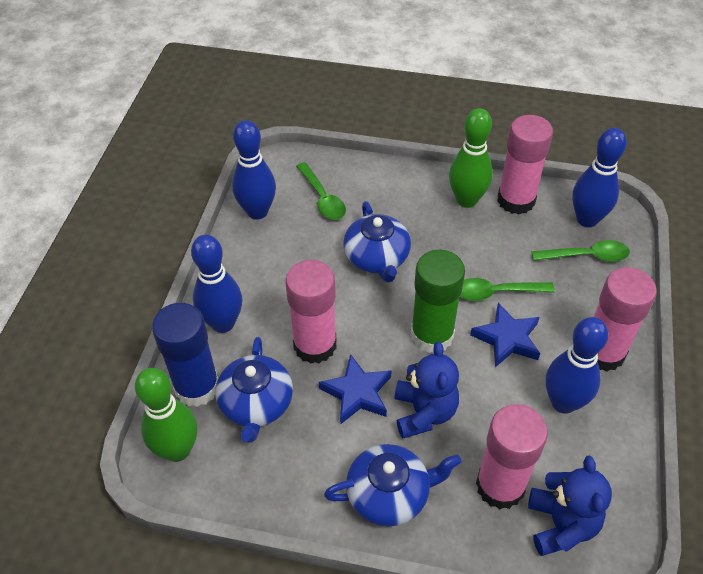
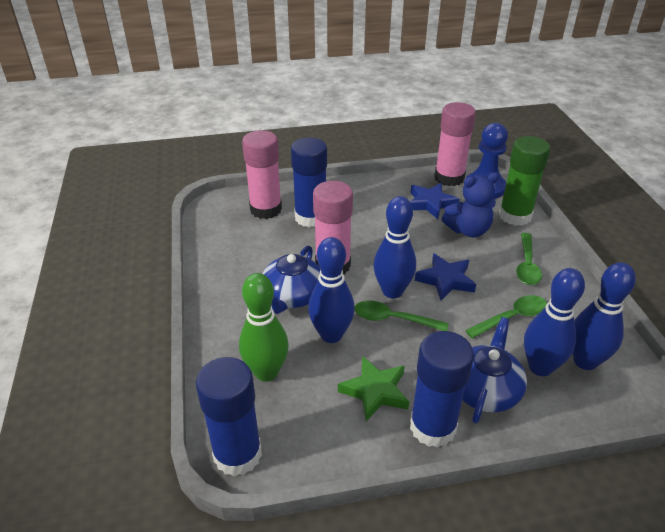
blue glue stick: [152,303,218,407] = 1 -> [196,357,262,476] [291,138,327,227] [410,331,474,448] = 3
blue pawn: none = 0 -> [465,123,508,199] = 1
blue teapot: [215,337,293,443] [324,444,461,526] [343,201,411,283] = 3 -> [263,246,321,314] [462,317,527,423] = 2
blue teddy bear: [394,342,459,438] [528,456,612,556] = 2 -> [441,172,499,237] = 1
green bowling pin: [135,368,197,462] [449,108,493,208] = 2 -> [239,273,289,382] = 1
green star: none = 0 -> [338,356,409,421] = 1
pink glue stick: [285,260,337,364] [476,404,548,509] [497,115,553,215] [594,267,657,372] = 4 -> [242,130,282,219] [313,181,353,275] [435,102,476,186] = 3

